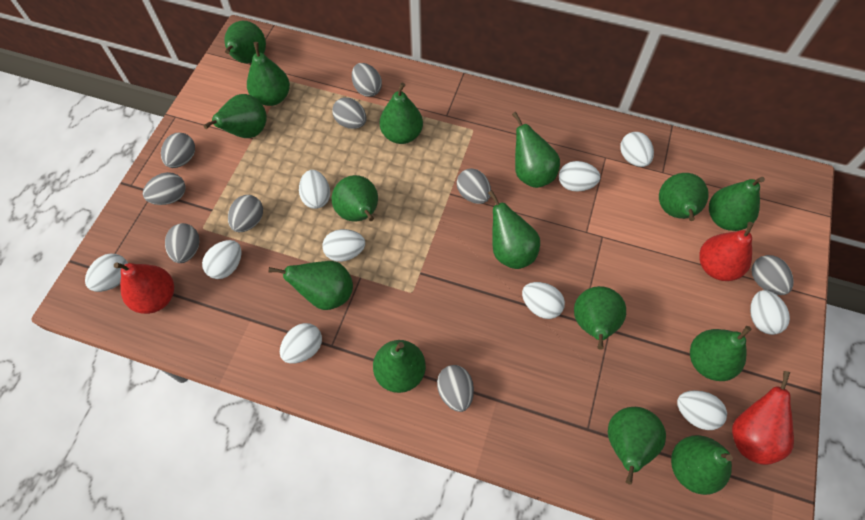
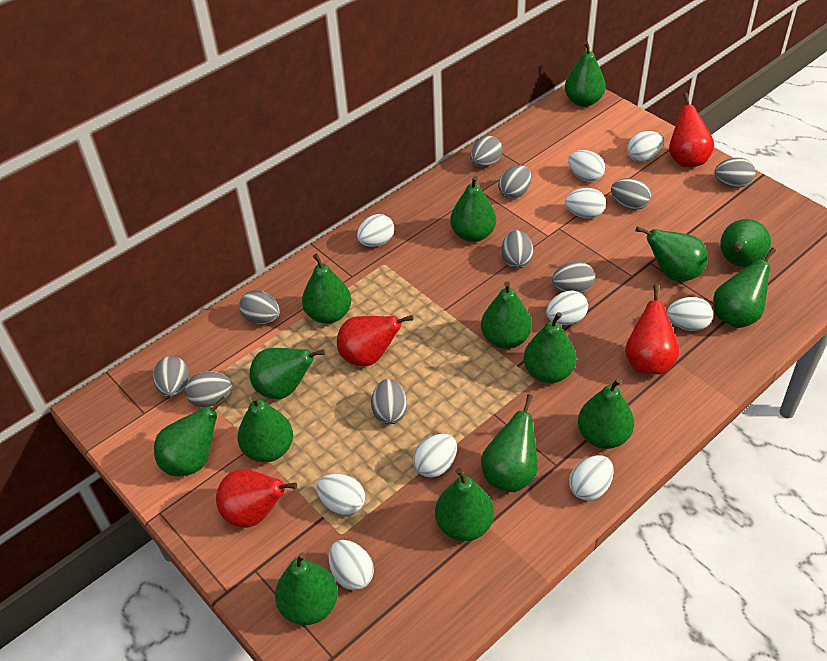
grey egg: [143,172,185,205] [161,133,195,168] [165,223,200,263] [228,195,263,232] [332,97,366,129] [352,63,382,97] [437,365,474,412] [457,168,491,204] [752,255,794,295] = 9 -> [153,356,189,397] [185,372,232,407] [239,290,280,324] [371,379,407,424] [470,136,503,167] [498,165,531,199] [502,230,533,269] [552,261,595,293] [611,178,651,210] [714,158,755,188] = 10
red pear: [114,262,174,314] [699,222,754,281] [732,371,794,465] = 3 -> [216,469,297,528] [337,315,413,366] [625,284,679,375] [669,93,714,167] = 4

